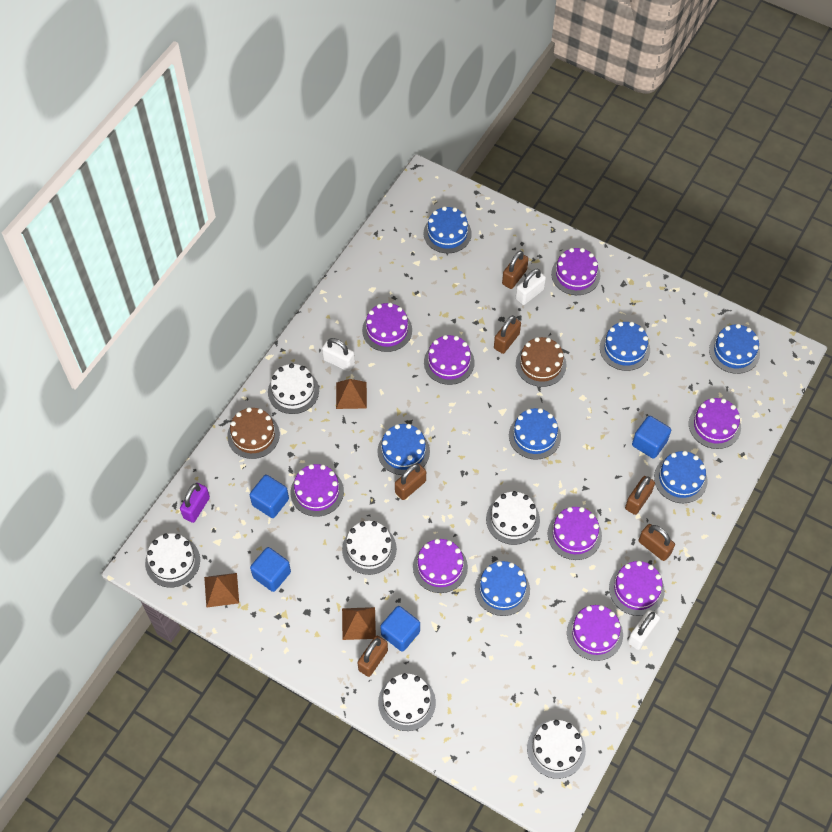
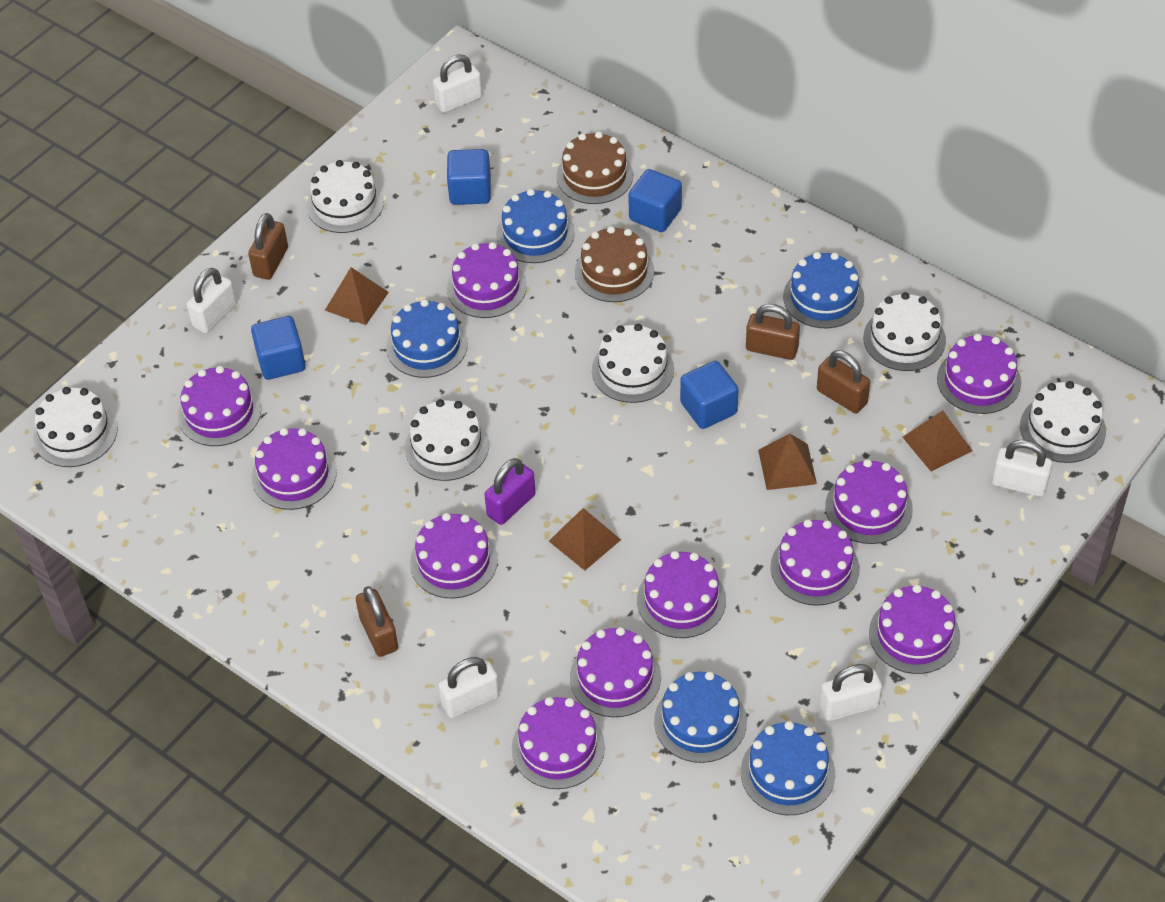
blue cake: [377,424,430,475] [424,206,472,253] [475,561,530,616] [509,408,561,460] [600,322,650,371] [654,451,708,503] [709,324,760,374] = 7 -> [386,299,468,378] [496,189,575,263] [654,671,747,763] [741,721,835,815] [783,252,864,328] = 5
brown padlock: [357,636,388,677] [395,463,426,500] [494,315,521,354] [502,251,529,289] [625,476,655,515] [639,524,675,561] = 6 -> [248,213,288,280] [356,586,398,657] [746,304,800,360] [817,350,870,413] = 4
brown pyramid: [204,573,239,608] [336,379,367,409] [342,607,376,640] = 3 -> [325,267,389,325] [549,508,621,571] [758,434,817,490] [902,410,972,472] = 4
purple cake: [291,464,344,517] [362,303,412,352] [413,539,468,593] [424,335,475,385] [548,507,602,560] [551,248,600,295] [567,605,623,661] [609,561,665,616] [689,398,741,449] = 9 -> [178,366,261,446] [252,428,337,510] [410,513,498,598] [447,242,527,318] [512,697,605,789] [570,627,661,717] [637,551,726,638] [771,519,859,606] [825,459,913,544] [869,584,960,674] [937,334,1021,414] = 11
white padlock: [322,338,355,372] [516,269,546,305] [628,610,660,650] = 3 -> [187,268,237,333] [433,54,482,113] [439,657,500,718] [820,664,882,721] [992,440,1052,497] = 5

